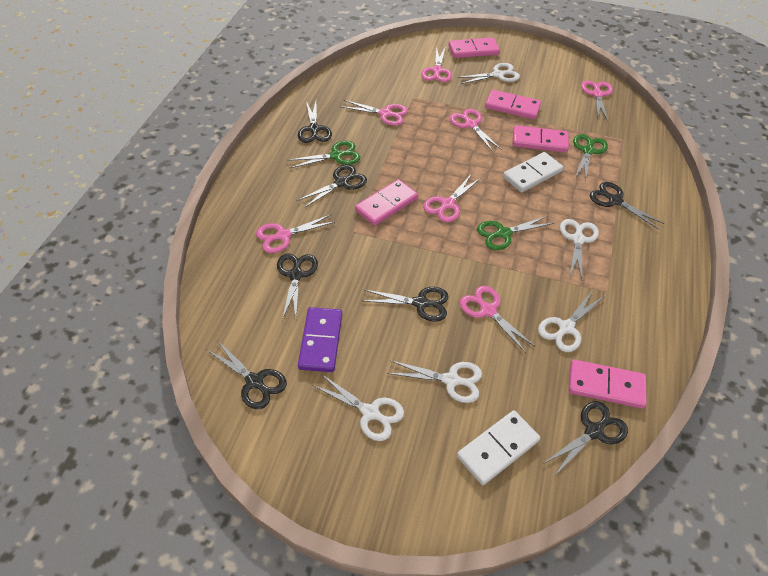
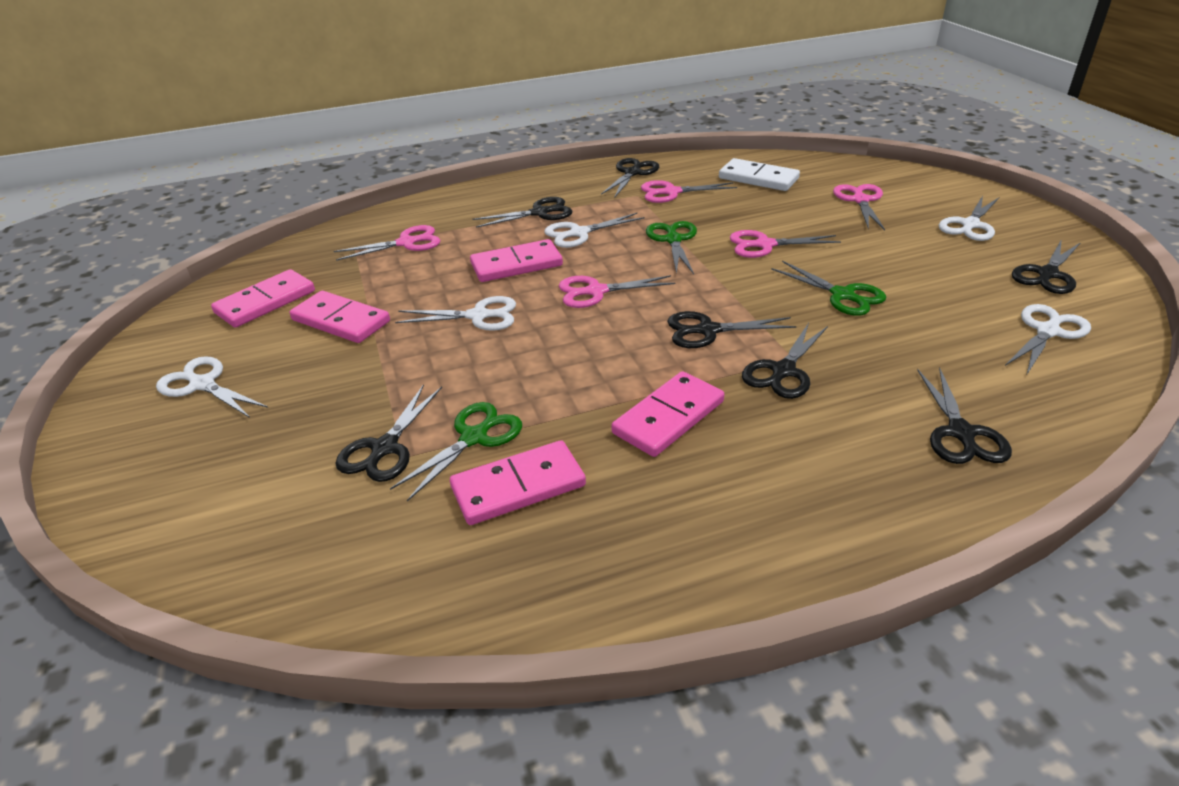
pink scissors: [256,214,336,253] [342,100,408,126] [421,46,452,82] [423,175,481,222] [450,109,502,152] [460,286,536,353] [581,81,613,121] = 7 -> [334,225,440,261] [559,275,676,308] [641,180,737,203] [730,230,841,258] [833,184,885,230] = 5
purple domino: [298,307,342,372] = 1 -> none = 0
white domino: [457,410,540,485] [503,152,563,192] = 2 -> [719,158,800,191] = 1

